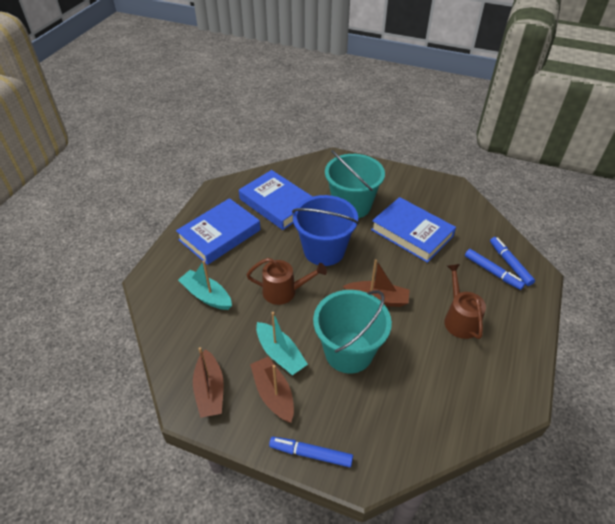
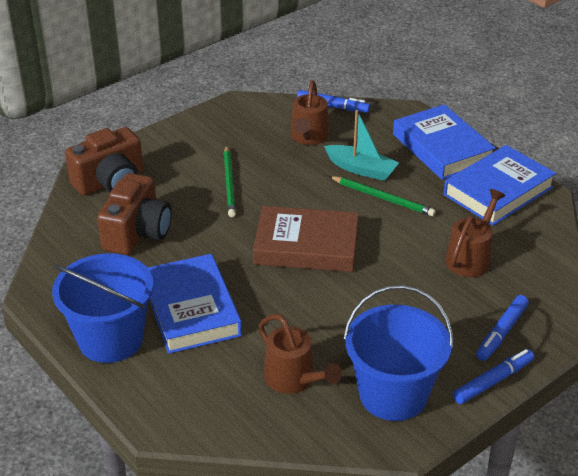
blue bucket: [292,195,359,266] = 1 -> [52,253,153,363] [343,285,453,421] = 2
brown boat: [193,347,224,418] [250,357,294,423] [343,259,410,307] = 3 -> none = 0
brown book: none = 0 -> [253,206,359,272] = 1
brown camera: none = 0 -> [65,127,143,196] [97,173,172,255] = 2
brown watering can: [247,258,327,305] [444,264,486,339] = 2 -> [259,314,342,394] [290,80,329,145] [445,189,506,277] = 3
green pencil: none = 0 -> [224,145,236,217] [329,176,436,216] = 2
turquoise boat: [178,260,232,310] [256,312,308,375] = 2 -> [324,110,399,181] = 1
turquoise bucket: [313,290,392,374] [325,150,385,218] = 2 -> none = 0

